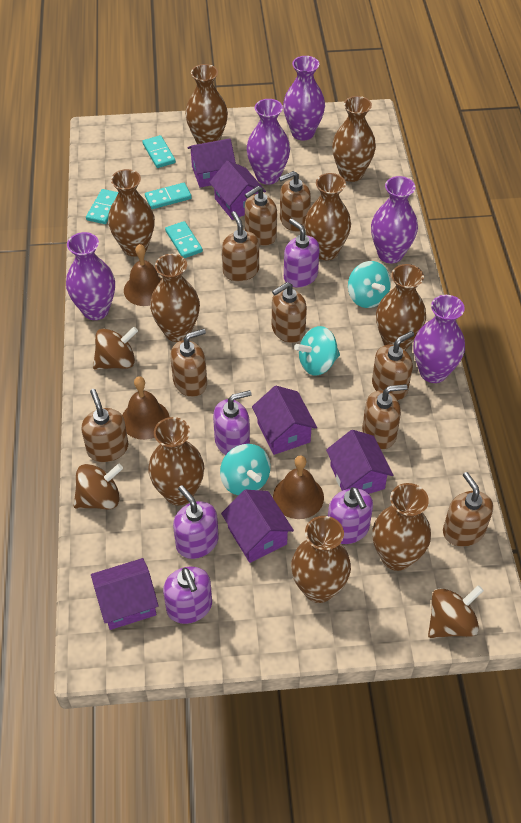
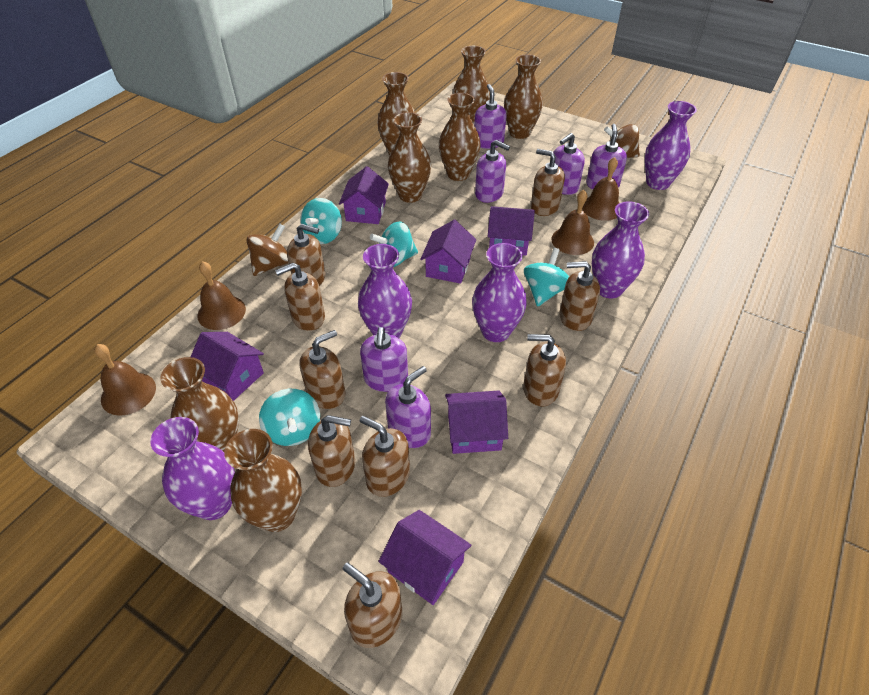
brown bell: [122,376,169,440] [124,244,162,306] [273,456,324,519] = 3 -> [94,344,156,416] [197,261,246,330] [551,190,594,255] [582,157,619,221] = 4
brown spinning top: [74,464,123,509] [93,327,138,370] [428,585,484,638] = 3 -> [246,224,289,276] [604,124,640,158] = 2
brown vase: [108,169,155,257] [148,417,204,505] [150,254,200,342] [185,64,228,144] [291,516,351,603] [305,173,351,260] [332,96,376,182] [372,483,431,571] [376,264,426,350] = 9 -> [160,357,239,452] [224,429,302,532] [377,72,415,155] [388,112,431,203] [439,93,481,181] [452,46,490,124] [504,54,543,139] = 7
purple soap dispenser: [163,567,212,624] [173,485,219,559] [213,390,252,455] [284,218,320,287] [328,487,373,544] = 5 -> [360,327,408,392] [385,366,431,448] [474,84,507,149] [475,140,510,203] [553,133,585,195] [586,124,627,189] = 6
turquoise domino: [86,189,118,224] [142,135,176,168] [145,183,192,209] [165,221,203,258] = 4 -> none = 0
turquoise spinning top: [220,444,270,495] [294,326,340,376] [348,261,391,308] = 3 -> [259,389,320,446] [300,198,342,244] [370,222,418,267] [524,248,569,307] = 4

